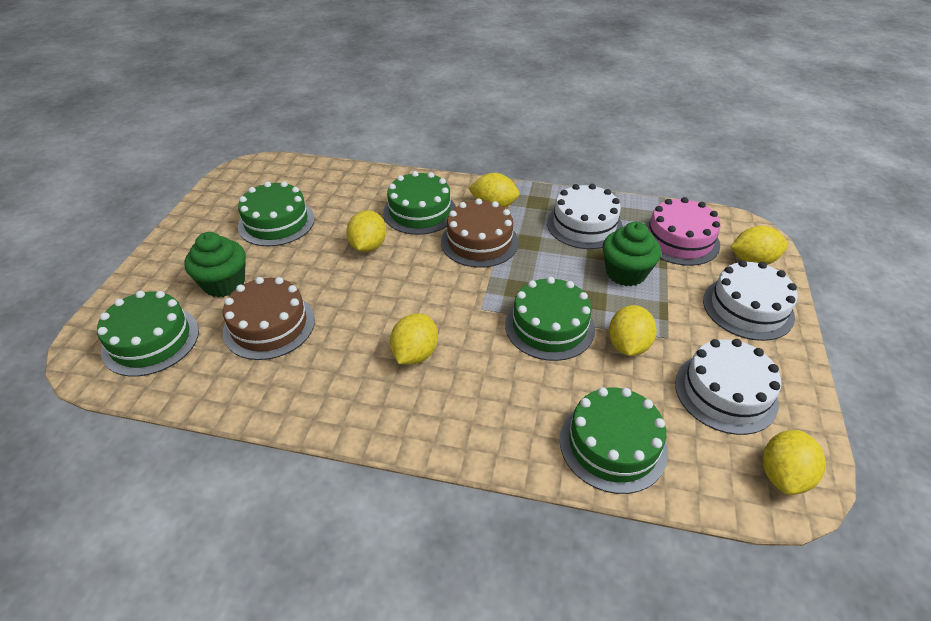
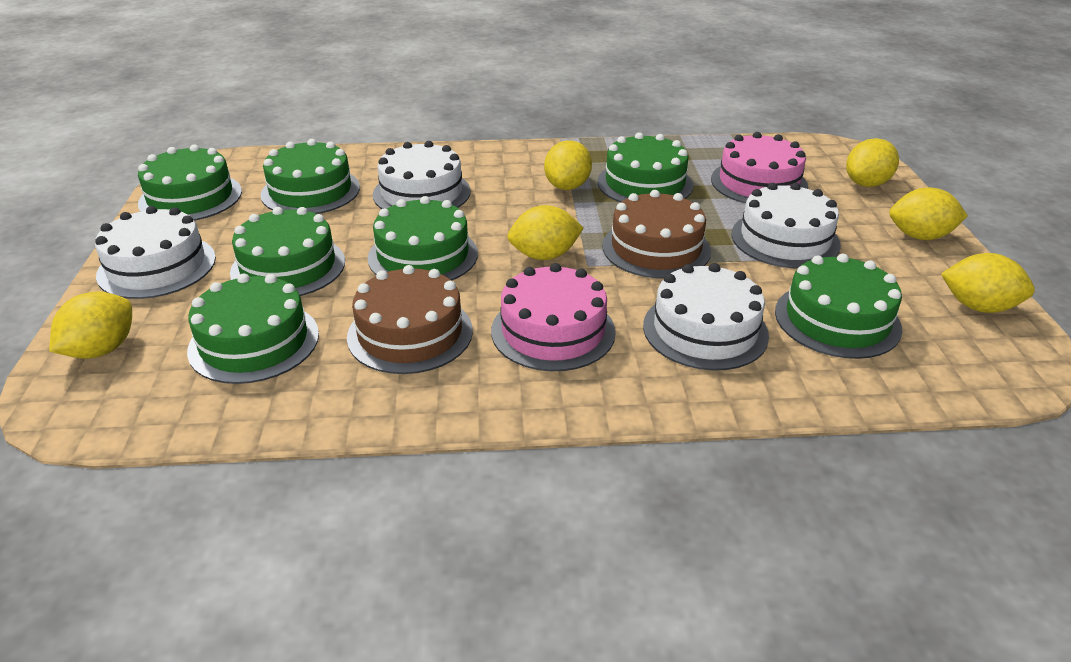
green cake: [97,291,199,377] [238,181,315,246] [383,171,456,235] [505,277,595,361] [560,387,668,494] = 5 -> [138,144,242,221] [187,273,319,384] [230,207,345,296] [260,139,360,214] [368,196,478,281] [597,132,693,202] [775,254,902,359] = 7
green cupcake: [184,232,246,297] [603,222,661,286] = 2 -> none = 0
pink cake: [645,197,721,266] = 1 -> [491,263,616,371] [711,132,808,204] = 2
white cake: [547,184,623,249] [675,339,781,435] [703,260,798,341] = 3 -> [95,206,216,299] [373,141,470,209] [643,263,769,371] [732,183,841,268] = 4

